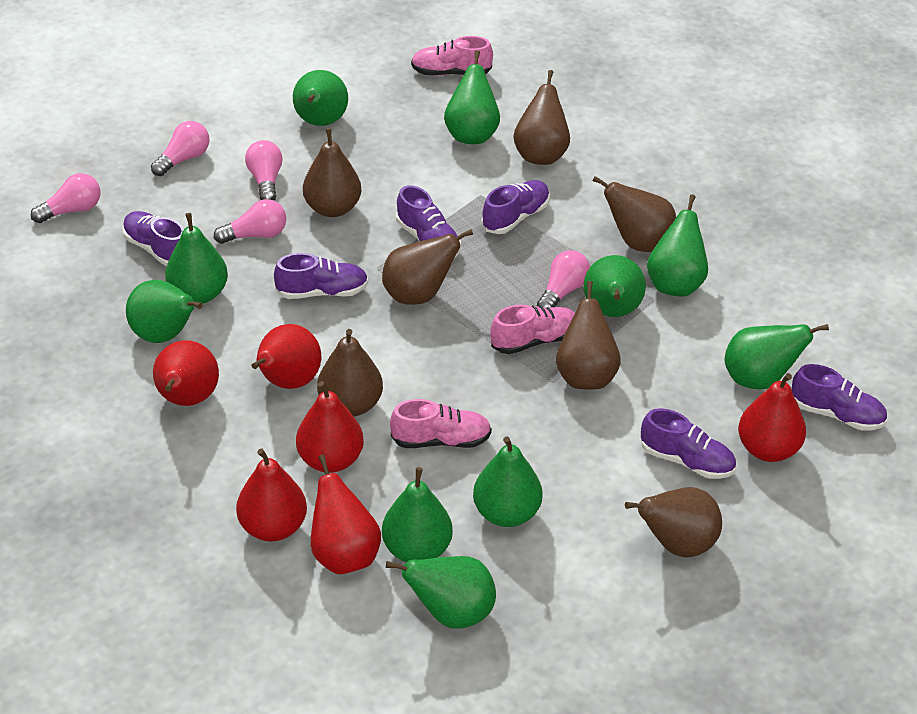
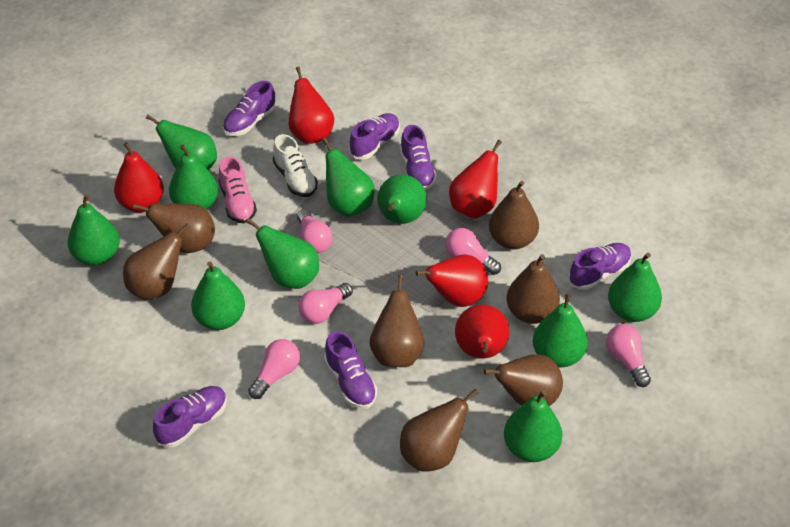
pink shoe: [390,399,492,448] [411,36,493,76] [490,305,575,354] = 3 -> [219,156,257,223] = 1
red pear: [153,340,219,406] [236,448,307,542] [251,324,321,389] [296,381,364,473] [311,454,381,574] [738,373,806,462] = 6 -> [114,142,164,213] [289,67,334,144] [416,254,488,307] [449,140,502,219] [455,304,509,359] = 5
white shoe: none = 0 -> [273,134,318,197] = 1

